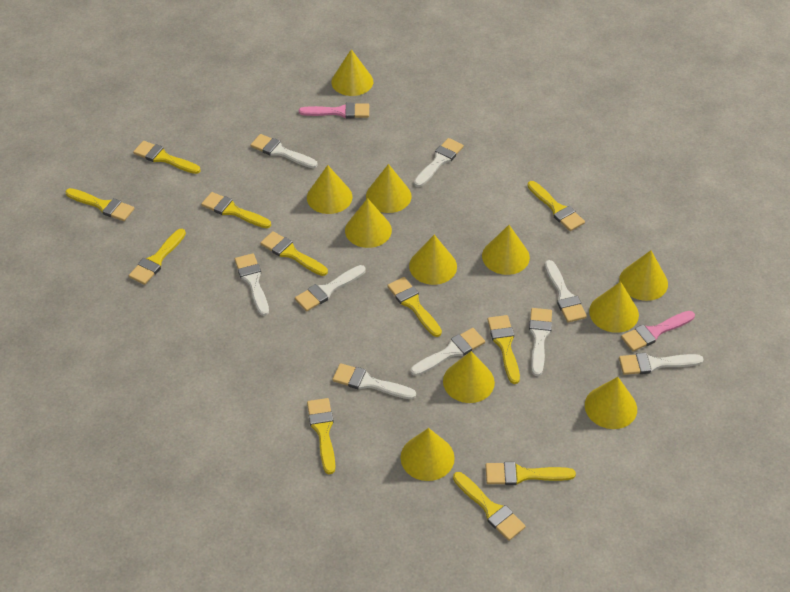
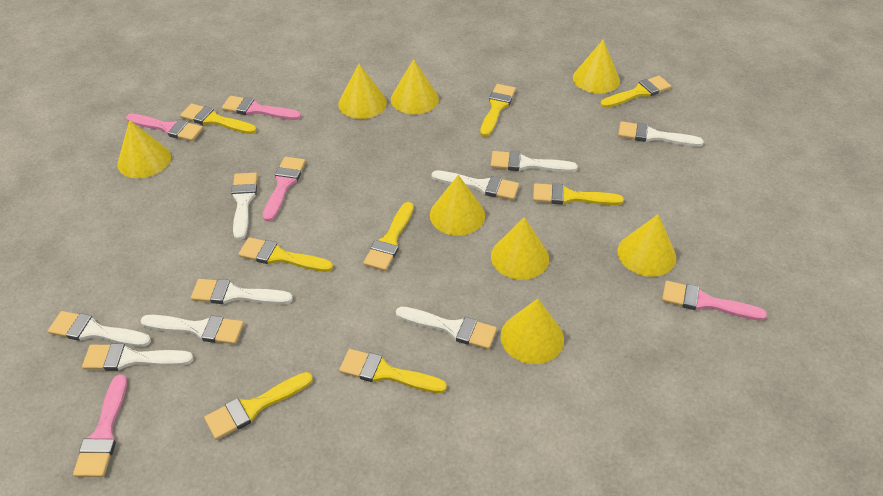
pink brush: [299,102,369,118] [621,311,695,352] = 2 -> [73,375,127,477] [126,114,203,141] [222,96,301,120] [263,157,306,222] [662,281,767,321] = 5
yellow brush: [65,188,135,221] [129,229,186,285] [133,141,201,174] [201,192,271,228] [260,231,328,276] [307,398,335,474] [387,277,442,337] [453,472,526,541] [486,462,576,485] [487,315,520,384] [527,181,585,231] = 11 -> [180,103,257,134] [204,372,313,440] [238,237,333,272] [339,349,447,393] [363,202,414,271] [480,84,516,137] [533,183,624,205] [601,76,671,108] = 8
yellow cone: [307,165,352,214] [331,49,373,96] [345,198,392,248] [366,164,411,213] [401,428,455,481] [409,235,457,285] [443,351,495,403] [482,225,530,275] [585,377,637,429] [589,282,639,333] [619,250,668,301] = 11 -> [117,120,171,178] [338,64,387,119] [391,59,439,114] [430,175,485,236] [491,217,549,280] [501,299,564,364] [573,40,620,94] [617,214,676,277] = 8

